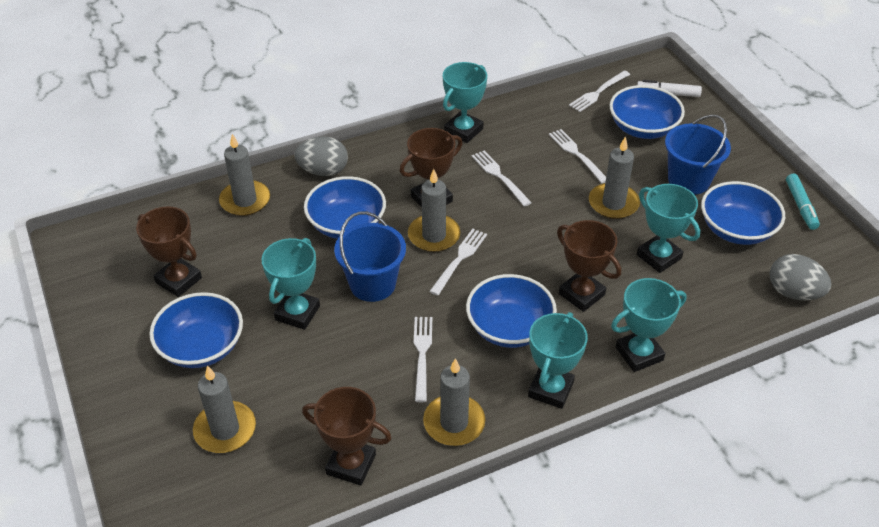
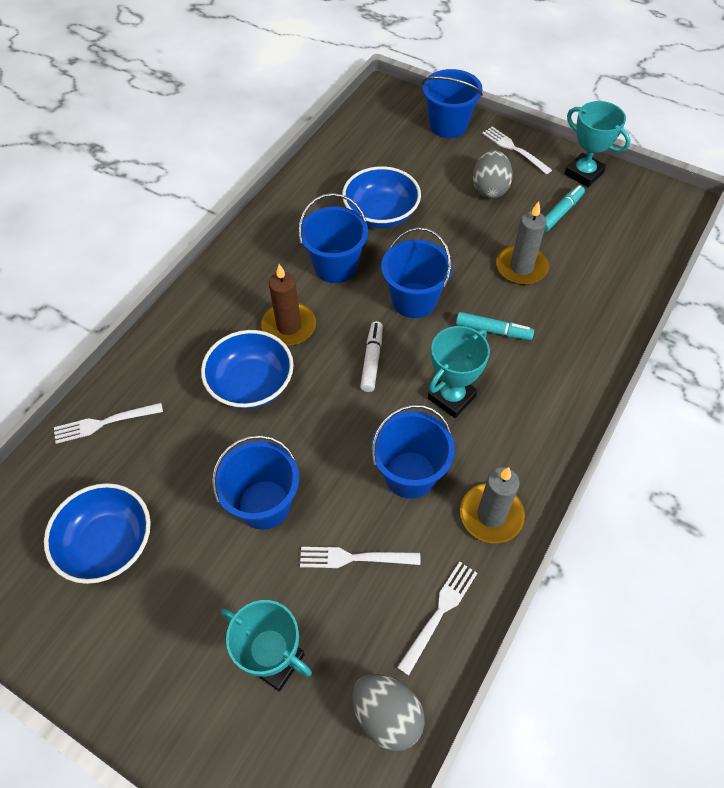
blue bowl: [149,292,243,368] [304,176,386,239] [466,274,557,348] [610,85,685,139] [701,181,785,245] = 5 -> [44,483,151,584] [201,330,294,409] [342,166,421,228] = 3
blue bucket: [334,212,406,302] [665,114,731,195] = 2 -> [212,435,299,530] [298,193,368,283] [371,404,455,499] [381,227,453,318] [422,69,483,138] = 5
brown candle: none = 0 -> [261,264,316,346] = 1
brown trophy: [136,206,202,297] [302,387,391,486] [400,128,462,207] [557,220,621,312] = 4 -> none = 0
grey candle: [193,365,256,453] [219,134,270,216] [408,169,460,252] [423,358,485,446] [589,136,640,219] = 5 -> [460,467,525,543] [496,201,549,285] = 2
turquoise marker: [786,173,820,230] = 1 -> [456,312,534,340] [544,185,585,232] = 2
turquoise trophy: [262,238,320,330] [443,62,487,143] [528,312,588,409] [611,278,687,372] [637,184,700,273] = 5 -> [221,600,312,691] [428,326,490,418] [565,101,631,187] = 3
white fork: [414,317,432,402] [429,229,487,296] [471,151,532,207] [549,129,606,184] [569,71,630,112] = 5 -> [54,403,163,444] [300,547,420,568] [397,561,477,676] [482,126,552,174] = 4

